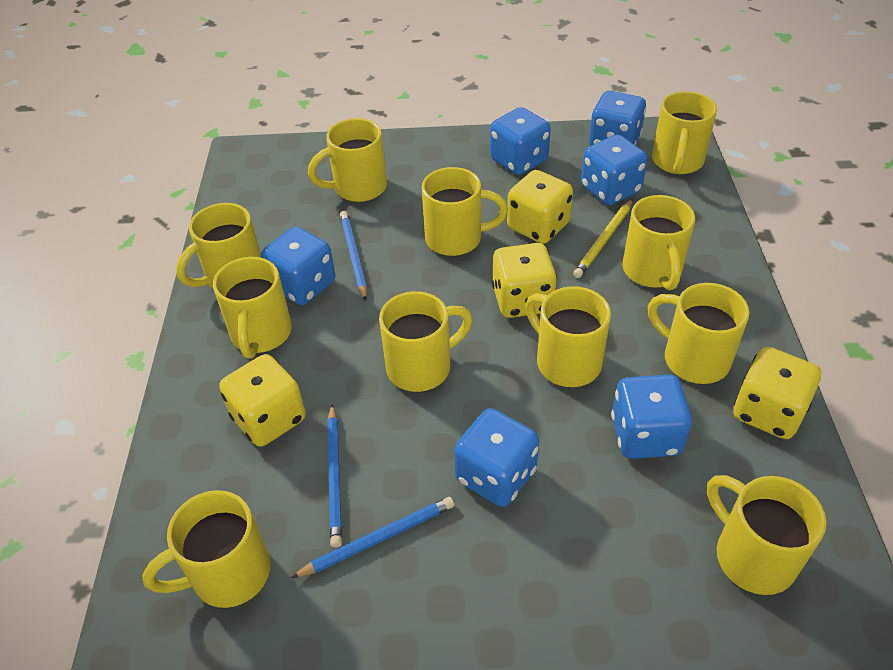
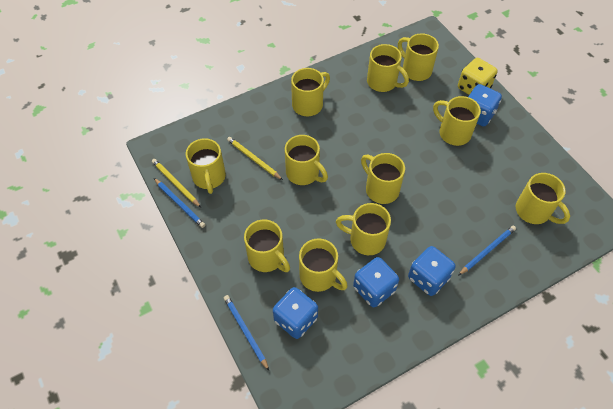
blue dice: [261,227,335,305] [454,408,539,507] [490,107,551,175] [581,135,648,205] [589,91,646,146] [611,375,692,459] = 6 -> [273,287,318,339] [353,257,399,307] [408,246,455,296] [468,84,502,126] = 4
yellow dice: [219,354,306,447] [492,243,557,318] [507,170,573,244] [734,347,821,439] = 4 -> [458,58,497,95] = 1
yellow pencil: [573,199,633,278] = 1 -> [152,159,201,208] [227,137,283,180] = 2

